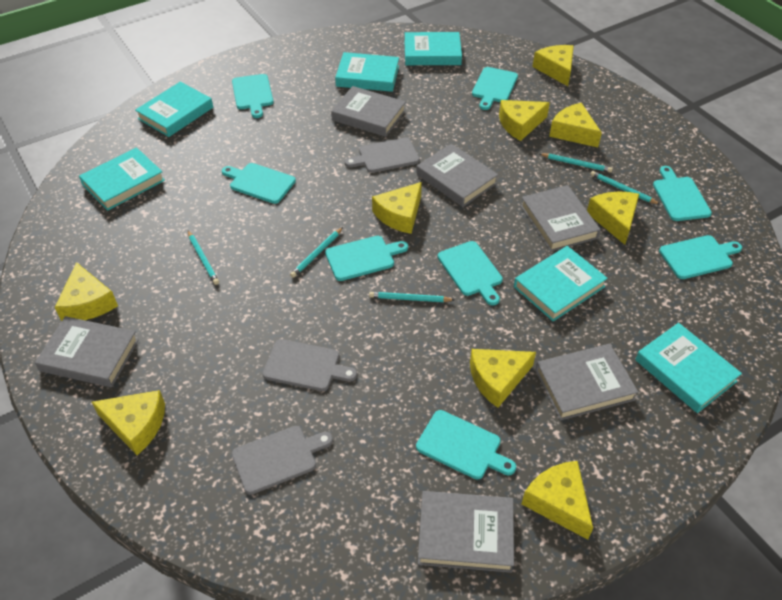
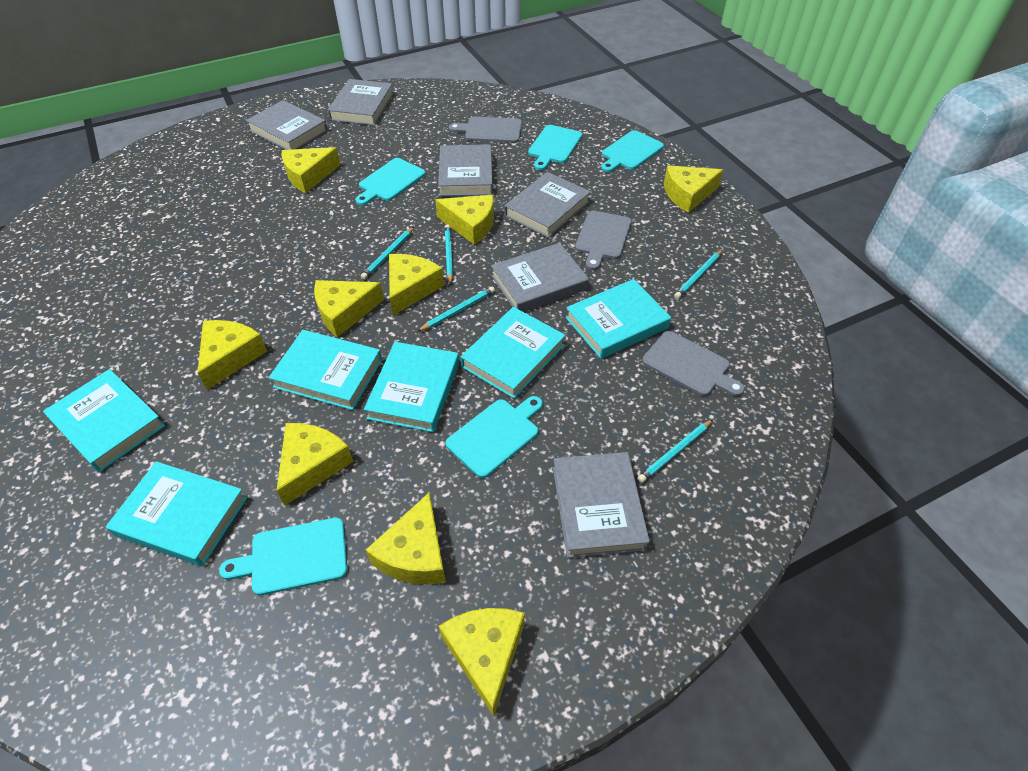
turquoise cutting board: [222,163,296,204] [232,74,273,118] [325,236,408,281] [416,410,516,480] [438,241,503,305] [472,67,518,110] [653,166,712,221] [659,235,742,279] = 8 -> [219,518,348,595] [355,158,426,206] [445,396,543,478] [528,125,582,170] [601,130,664,172] = 5

